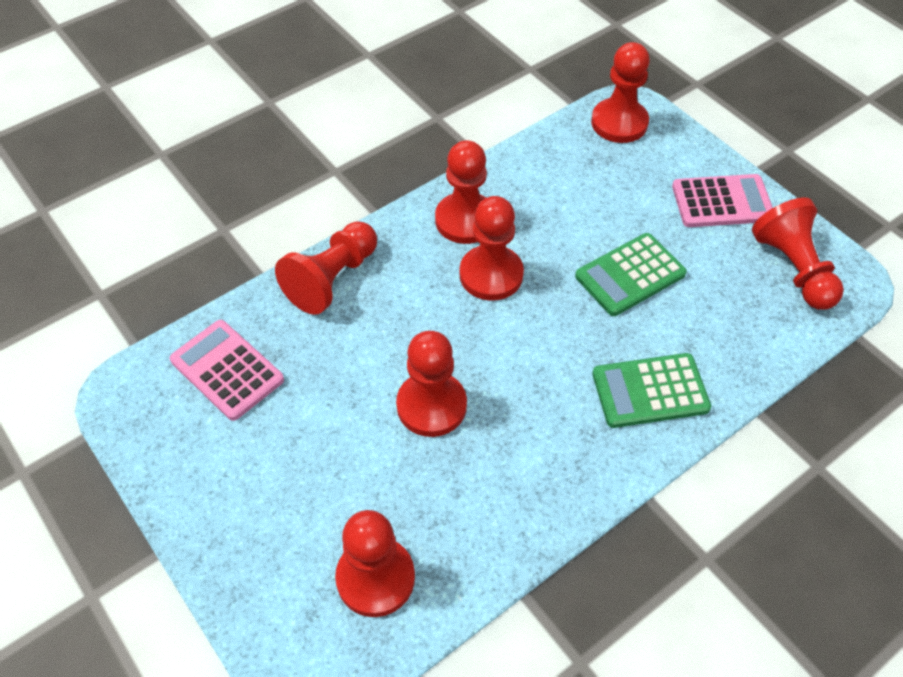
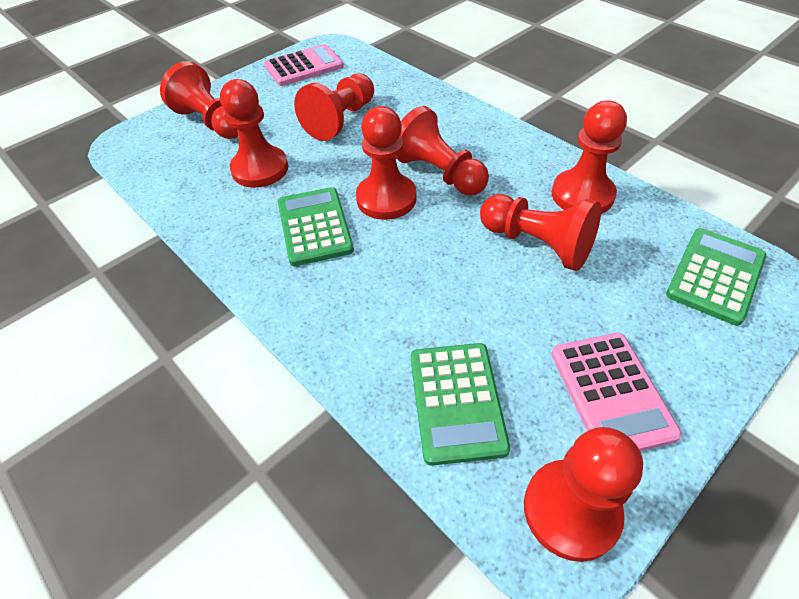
green calculator: [575,233,687,316] [592,353,711,428] = 2 -> [278,187,354,266] [411,343,510,466] [666,228,766,326] = 3
red pawn: [275,221,377,315] [335,510,415,617] [396,331,467,437] [435,140,487,244] [460,196,524,301] [591,42,650,143] [752,198,844,310] = 7 -> [160,61,238,139] [220,79,288,188] [294,74,374,141] [356,106,417,220] [395,106,489,195] [480,194,601,271] [524,427,643,562] [552,101,627,214] = 8

